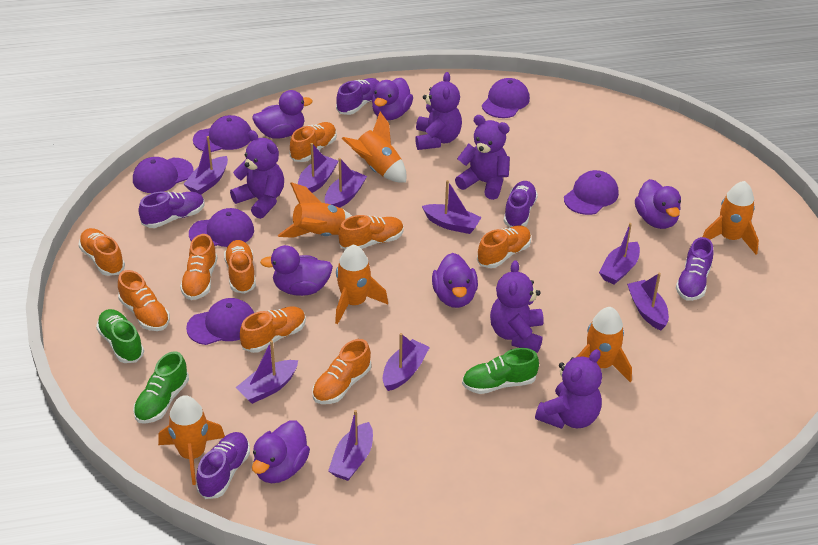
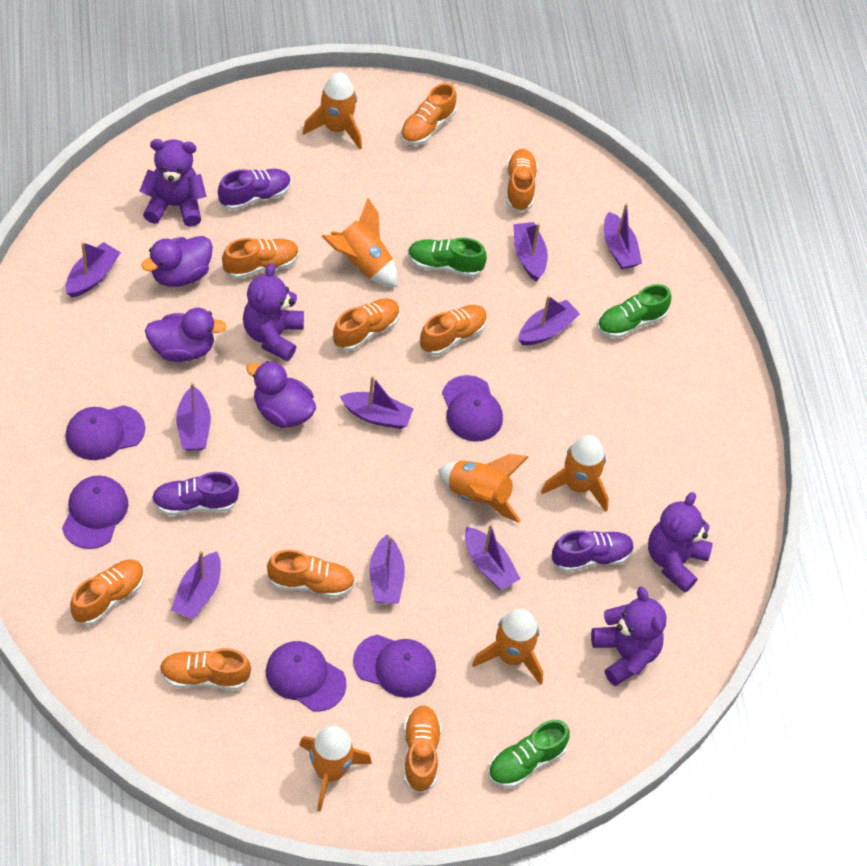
purple cap: [133,157,194,193] [186,298,254,345] [189,208,254,247] [193,115,251,152] [482,78,530,118] [564,170,619,215] = 6 -> [62,475,128,549] [65,405,145,460] [266,641,347,711] [353,635,436,698] [442,375,503,442] = 5
purple duck: [252,90,313,139] [252,420,310,483] [260,245,333,296] [372,78,413,120] [432,253,478,308] [635,179,681,229] = 6 -> [141,236,213,287] [145,308,227,362] [246,361,316,428] = 3
purple shoe: [139,191,205,228] [196,432,250,499] [336,78,379,115] [504,181,538,227] [676,237,714,301] = 5 -> [151,472,239,515] [218,169,291,210] [551,530,634,572] = 3
purple teddy bear: [230,130,284,219] [415,72,462,150] [455,115,510,200] [490,260,544,353] [535,349,602,429] = 5 -> [140,139,207,227] [243,263,304,361] [591,586,666,686] [648,492,713,593] = 4

